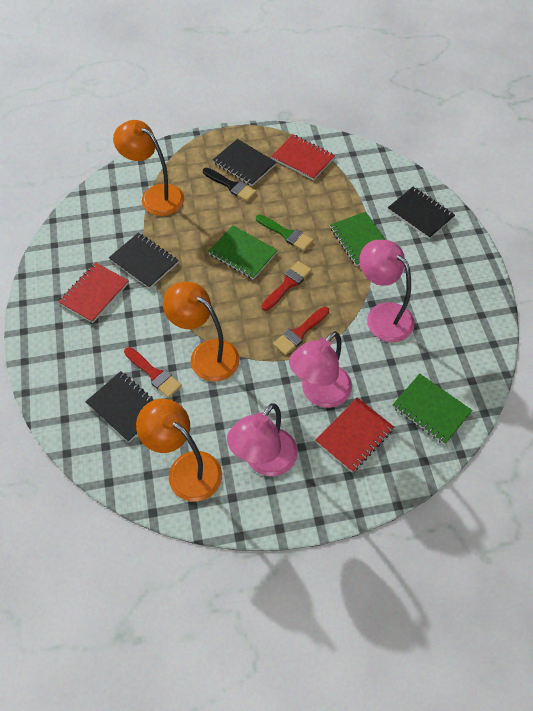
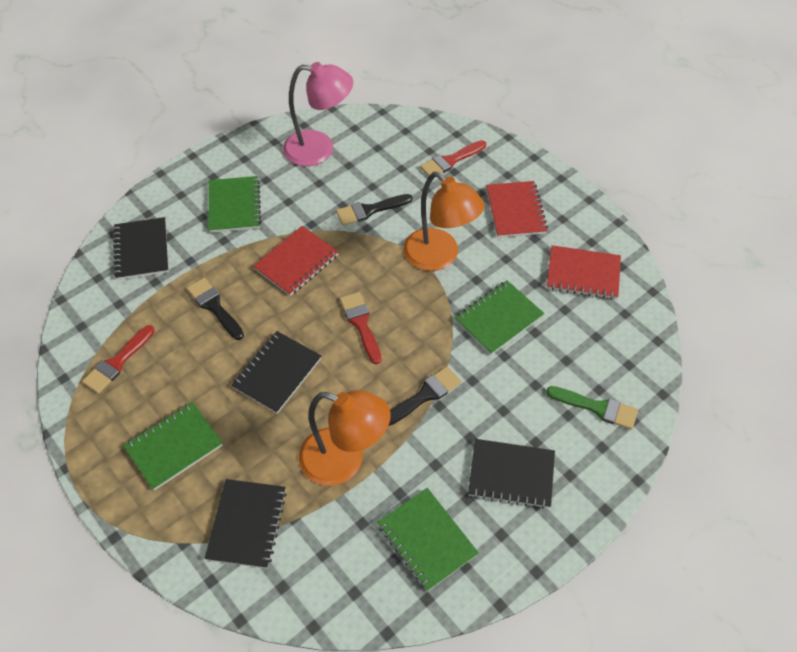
black brush: [203,168,257,201] = 1 -> [187,278,244,340] [336,194,412,226] [389,366,461,426] = 3
green notebook: [208,225,278,280] [330,212,386,266] [392,374,472,445] = 3 -> [123,402,223,491] [209,176,261,233] [377,488,479,591] [455,280,544,355] = 4
orange lamp: [113,120,184,216] [136,399,222,502] [163,282,240,381] = 3 -> [299,390,391,486] [403,172,485,271] = 2
pink lamp: [227,403,298,476] [289,331,352,408] [359,240,415,342] = 3 -> [283,62,353,166] = 1

